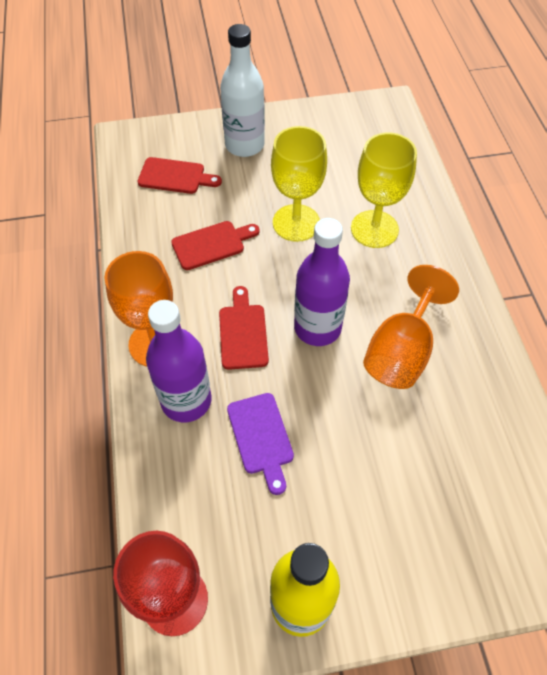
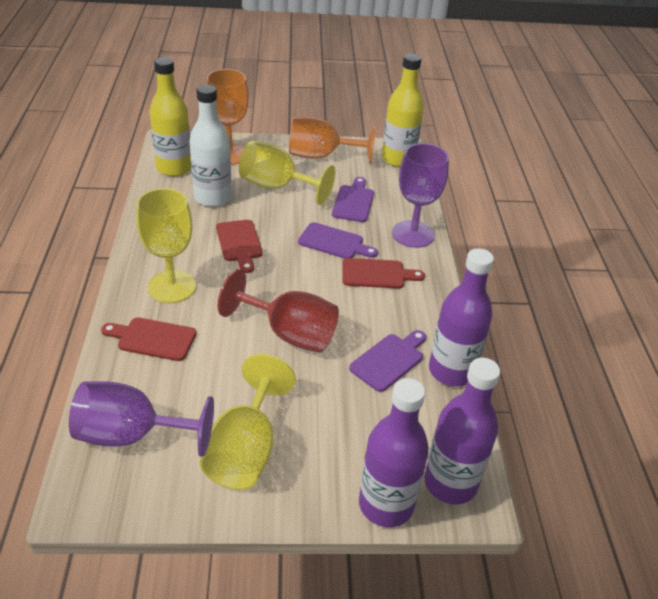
purple bottle: [146,300,212,422] [294,218,350,346] = 2 -> [359,378,429,527] [424,358,500,504] [429,248,494,386] = 3
purple cutting board: [227,393,294,495] = 1 -> [298,222,378,259] [332,177,374,222] [349,330,426,392] = 3
purple goblet: none = 0 -> [69,381,214,457] [392,143,449,248] = 2
yellow bottle: [270,543,340,637] = 1 -> [150,57,191,176] [382,54,424,167] = 2
yellow goblet: [271,126,327,242] [351,133,417,248] = 2 -> [136,188,196,303] [200,354,296,490] [239,141,335,205] = 3

